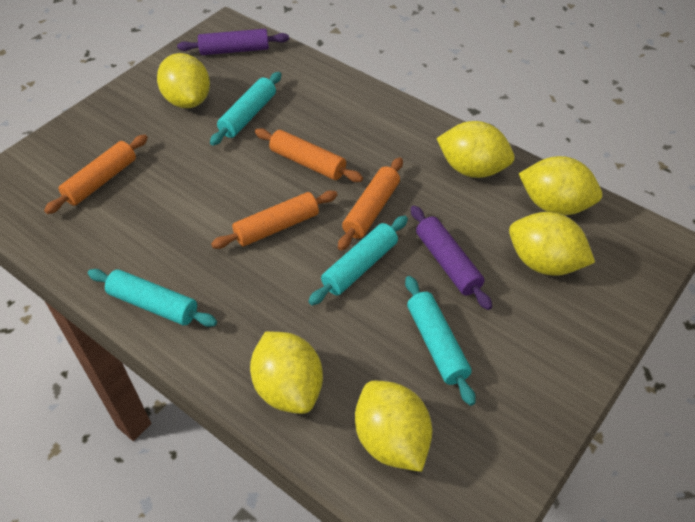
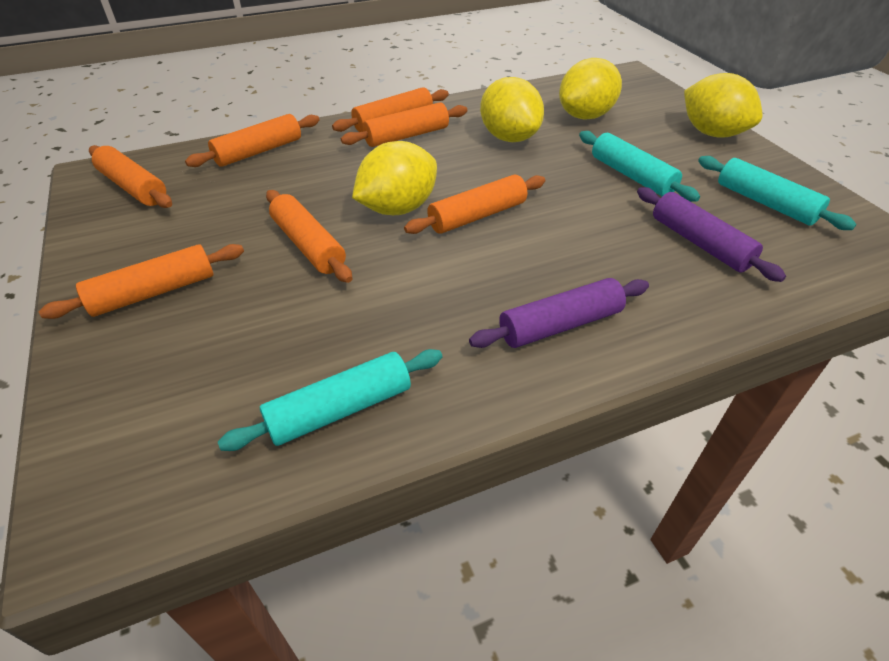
orange rolling pin: [44,134,148,214] [211,190,338,249] [255,128,363,182] [338,157,403,251] = 4 -> [39,244,244,319] [89,145,172,208] [185,114,320,167] [266,190,352,283] [332,87,449,132] [341,102,467,147] [404,174,545,234] = 7
turquoise rolling pin: [88,269,217,327] [210,72,282,146] [308,216,408,305] [405,276,476,406] = 4 -> [218,349,442,451] [579,131,700,202] [698,156,857,230] = 3
yellow lemon: [157,53,210,108] [250,331,323,414] [355,381,432,472] [436,121,514,178] [509,212,595,276] [519,156,602,215] = 6 -> [352,141,437,215] [480,77,544,142] [559,58,622,120] [684,73,763,138] = 4

